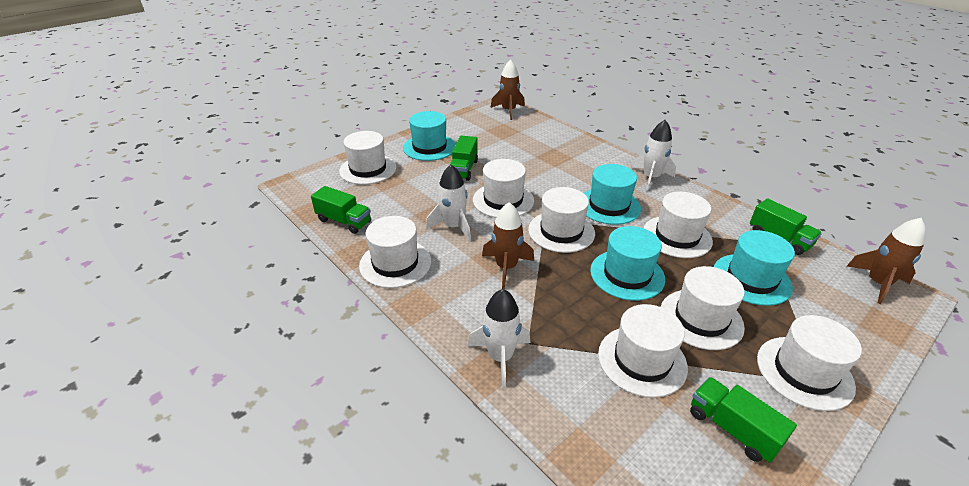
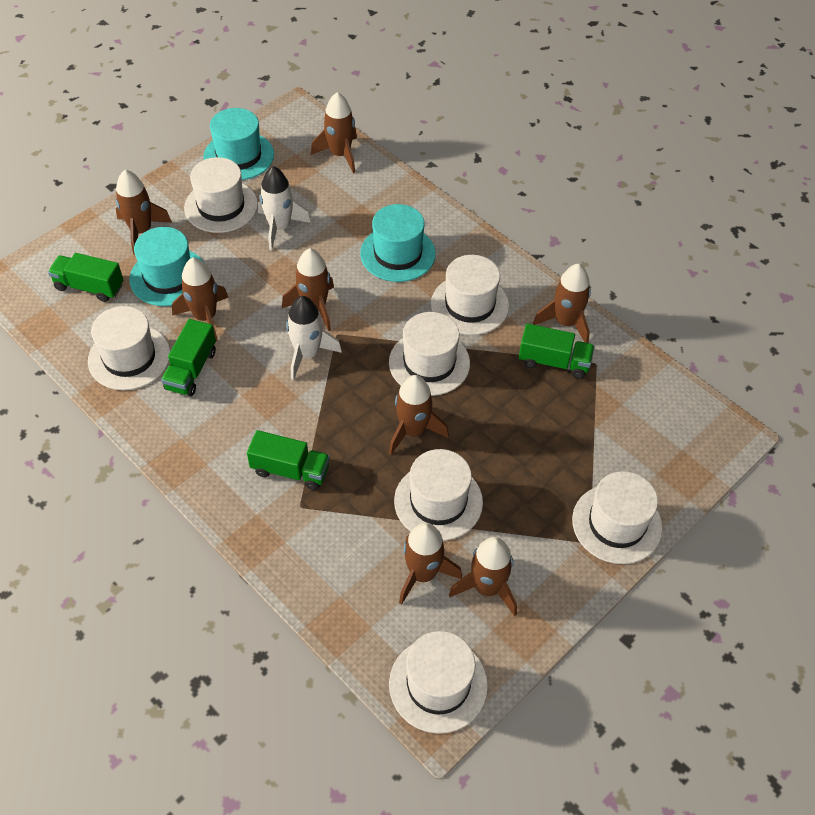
brown rocket: [482,202,534,289] [491,60,525,120] [846,218,926,304] = 3 -> [116,170,172,255] [172,258,228,341] [282,248,334,331] [311,92,357,173] [389,375,449,455] [399,523,462,605] [449,537,517,616] [533,264,591,343] = 8
turquoise hat: [403,111,456,161] [584,164,641,225] [590,226,665,301] [714,230,795,306] = 4 -> [130,227,205,306] [203,108,274,180] [360,204,436,282] = 3
white hat: [339,131,397,185] [359,216,431,288] [473,159,534,218] [528,187,595,253] [598,304,688,398] [644,192,713,258] [661,266,745,350] [757,315,862,411] = 8 -> [88,306,170,390] [184,157,258,233] [389,312,470,396] [389,631,488,734] [394,449,483,541] [431,255,509,335] [572,471,662,564] = 7
white rocket: [426,164,471,241] [468,289,530,388] [632,120,676,191] = 3 -> [258,166,311,250] [286,296,342,380] = 2

